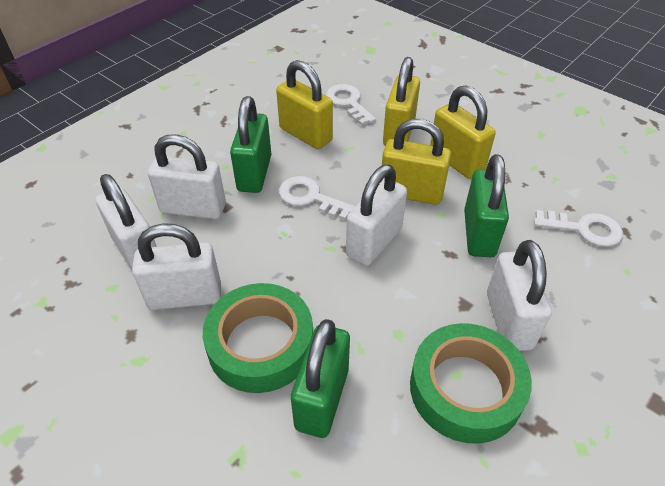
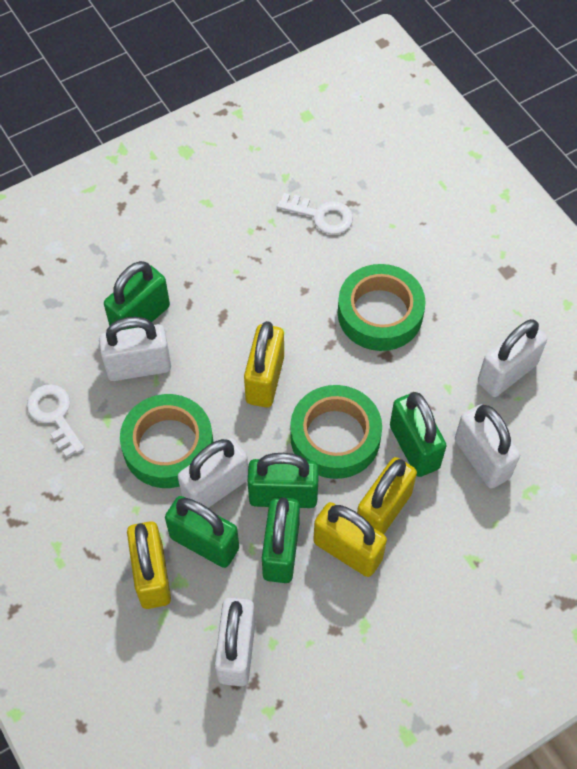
green padlock: [230,96,271,193] [291,319,350,438] [464,154,509,257] = 3 -> [104,261,170,330] [165,496,239,568] [248,453,319,508] [262,497,300,583] [390,392,447,477] = 5
green tape: [203,283,313,393] [410,323,532,444] = 2 -> [120,394,213,488] [290,385,382,479] [338,264,426,351] = 3
white key: [279,176,355,220] [326,84,376,125] [534,210,623,247] = 3 -> [27,384,84,458] [277,193,353,235] = 2

